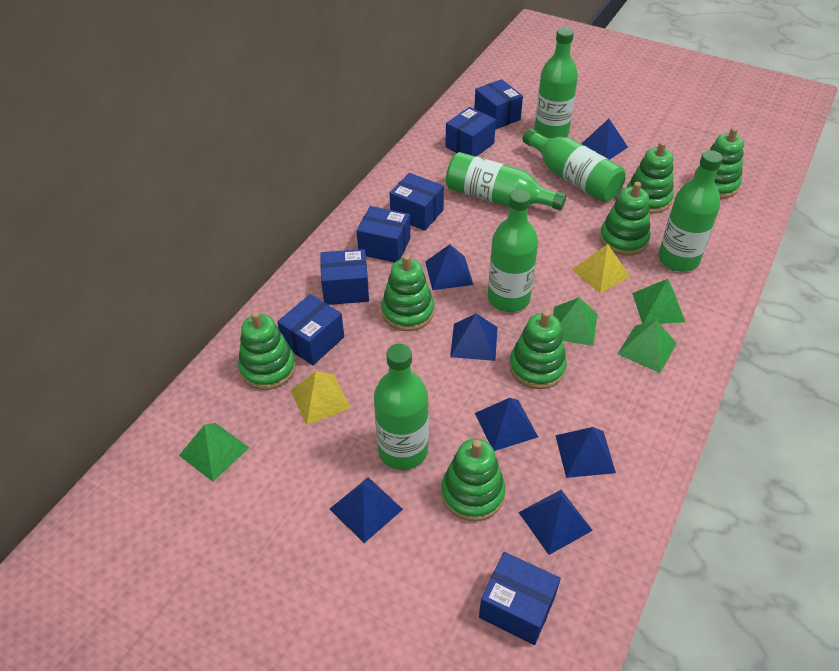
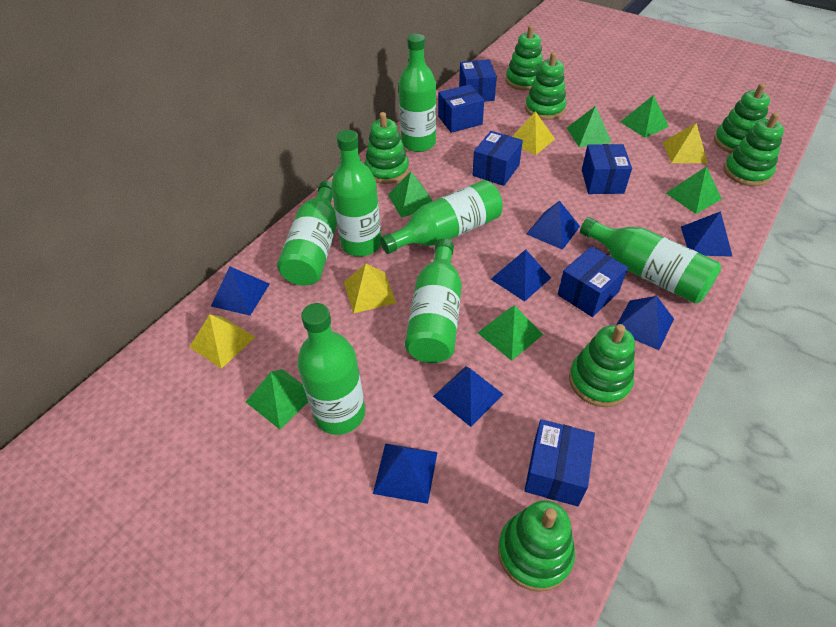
blue box: [277,294,344,365] [320,249,369,305] [357,206,410,263] [390,173,444,231] [445,107,496,156] [474,79,523,130] [479,552,561,645] = 7 -> [438,84,484,133] [459,59,497,102] [472,131,523,186] [524,419,595,506] [558,246,628,317] [582,144,632,194] = 6
green bottle: [374,343,429,470] [446,152,566,210] [488,189,538,312] [522,128,626,202] [534,28,578,138] [658,150,723,272] = 6 -> [277,181,337,286] [297,303,365,435] [331,130,381,257] [380,180,503,254] [399,34,436,152] [405,238,462,363] [580,217,721,304] = 7
green pyramid: [179,423,250,482] [553,297,597,346] [618,320,677,373] [632,279,685,324] = 4 -> [246,369,308,429] [388,172,433,218] [478,305,543,361] [567,106,612,147] [620,95,669,138] [666,166,722,214] = 6
yellow pyramid: [291,371,351,425] [572,244,630,293] = 2 -> [190,314,255,369] [344,264,396,314] [512,111,555,155] [663,122,708,163] = 4

